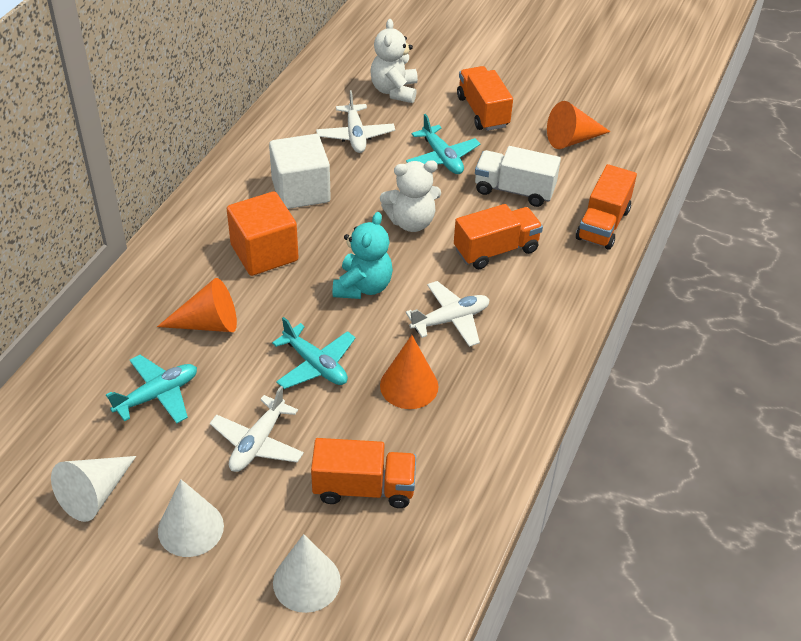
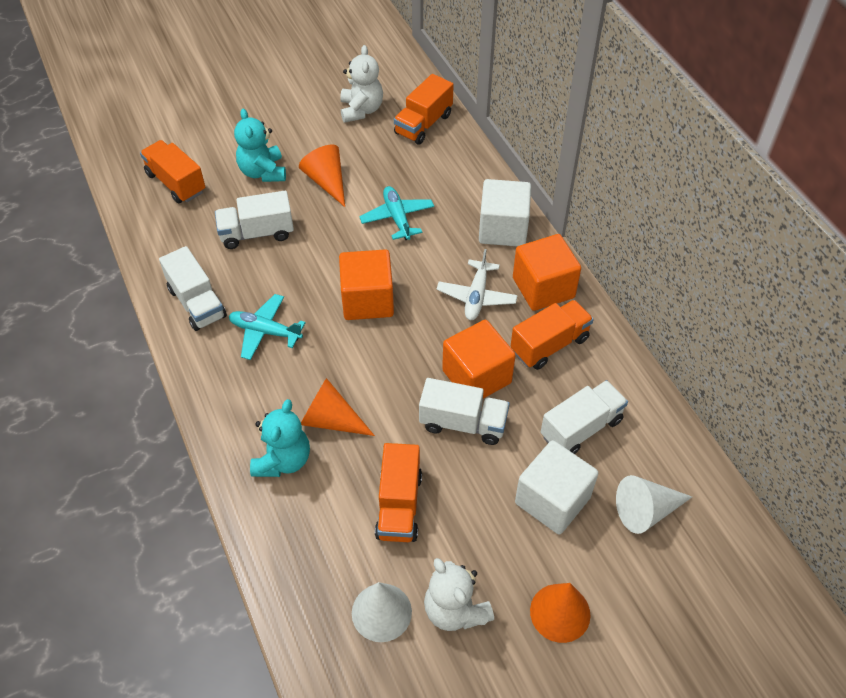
orange cube: [227,191,299,276] = 1 -> [339,249,394,320] [442,320,516,399] [513,234,581,311] = 3
turquoise plane: [106,355,197,423] [272,317,356,389] [406,114,480,174] = 3 -> [229,294,306,360] [359,186,434,240] = 2
turquoise teddy bear: [333,212,393,299] = 1 -> [234,109,286,182] [250,399,310,477] = 2
white cone: [51,456,136,522] [158,479,224,557] [273,534,341,613] = 3 -> [352,582,412,642] [616,475,692,534] = 2
white cube: [269,134,331,209] = 1 -> [479,179,531,247] [515,440,599,534] = 2
white plane: [210,386,304,472] [316,90,395,153] [406,281,489,347] = 3 -> [437,249,518,320] = 1
white truck: [475,146,561,207] = 1 -> [159,246,227,331] [215,191,294,249] [419,378,510,445] [541,380,628,454] = 4

